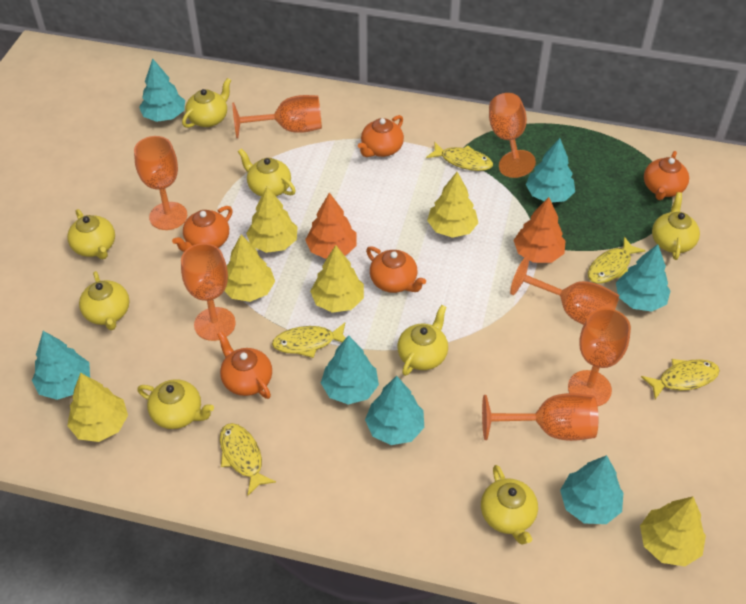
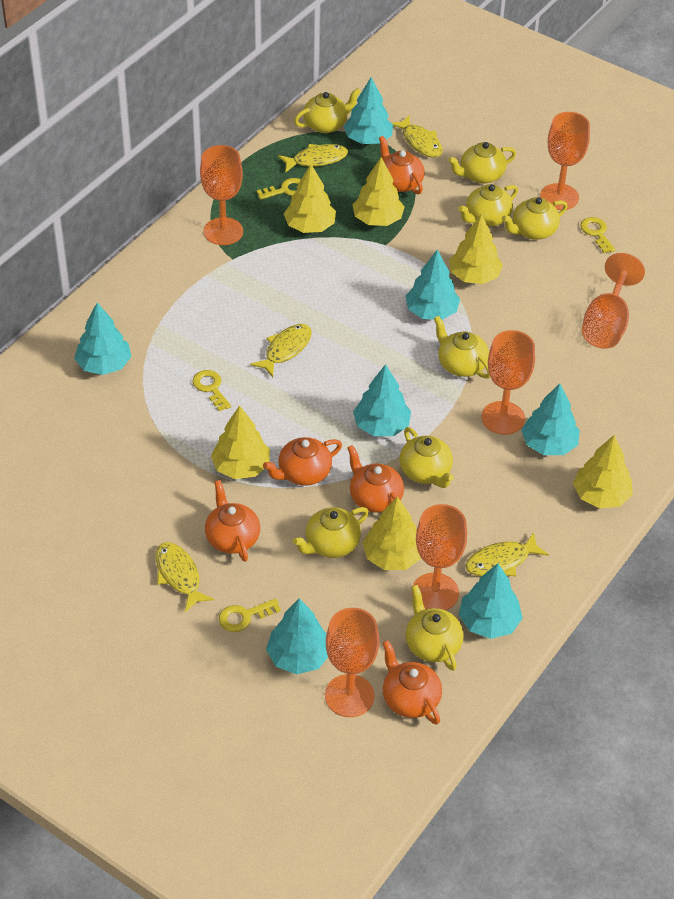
orange goblet: [134,136,187,230] [181,243,236,341] [232,95,322,138] [482,393,598,441] [489,93,536,178] [510,257,619,325] [568,308,631,406] = 7 -> [200,145,243,245] [325,608,379,717] [412,504,467,610] [482,330,535,435] [540,112,590,210] [582,253,645,349] = 6
orange tree: [305,192,356,259] [513,197,566,263] = 2 -> none = 0
yellow key: none = 0 -> [192,370,231,411] [219,598,281,632] [257,178,301,200] [580,217,615,253] = 4

